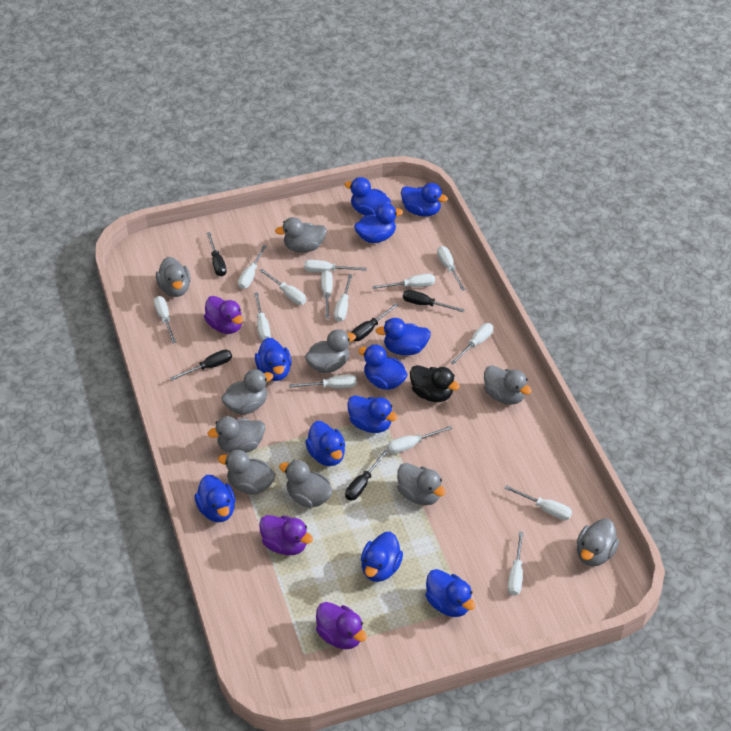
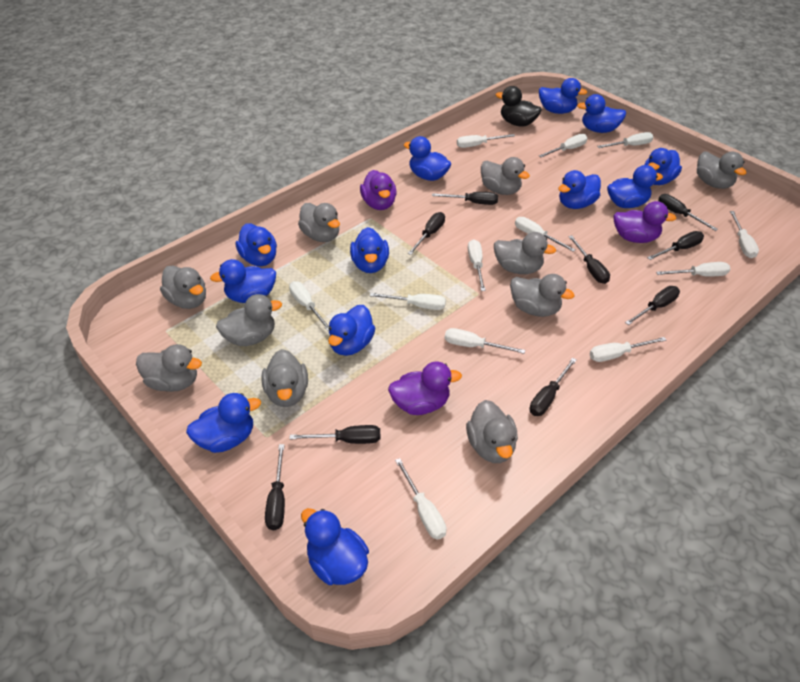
black screwdriver: [170,350,232,380] [207,232,227,276] [345,449,388,501] [351,303,398,341] [403,290,465,312] = 5 -> [265,444,285,530] [289,425,380,444] [408,212,445,255] [432,192,498,205] [529,358,577,416] [568,235,610,284] [625,286,680,325] [647,231,704,260] [658,194,718,231] = 9
blue duck: [194,475,235,522] [255,338,292,381] [305,421,345,466] [345,177,391,216] [347,395,398,433] [354,203,403,243] [358,344,408,390] [361,532,403,582] [376,318,431,355] [401,183,448,217] [425,569,475,617] = 11 -> [186,393,261,453] [210,259,276,303] [236,223,277,266] [301,508,369,585] [328,305,375,356] [350,227,389,273] [404,136,451,181] [539,78,587,114] [558,170,601,209] [577,94,626,133] [607,165,663,208] [644,148,682,185] = 12
white screwdriver: [154,296,176,343] [238,245,267,289] [254,292,271,340] [260,269,306,305] [289,374,357,388] [304,260,367,272] [321,271,333,319] [334,274,353,322] [372,274,435,289] [387,426,452,454] [437,246,465,290] [450,323,493,365] [504,485,572,520] [508,531,524,596] = 14 -> [289,281,329,331] [370,293,446,310] [395,458,447,539] [445,328,525,354] [457,134,515,148] [468,239,486,291] [515,217,576,252] [539,134,587,157] [590,337,666,362] [597,132,653,148] [656,262,730,277] [730,211,759,258] = 12

